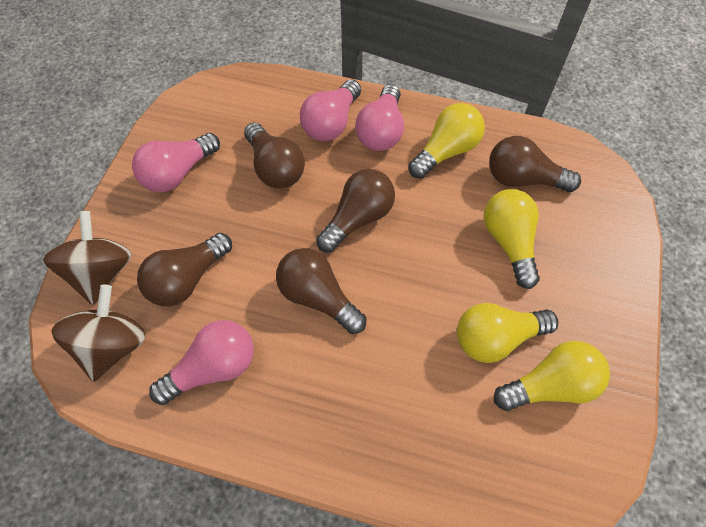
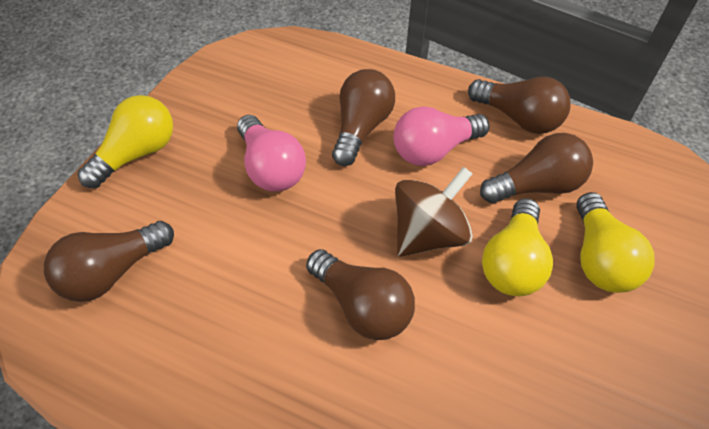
brown spinning top: [43,211,132,305] [51,285,146,382] = 2 -> [395,167,473,257] = 1
pink light bulb: [132,133,220,192] [149,320,254,405] [300,79,361,141] [355,84,404,151] = 4 -> [237,115,306,192] [393,106,489,166] = 2
yellow light bulb: [408,103,485,179] [457,303,558,363] [483,189,540,289] [494,341,610,411] = 4 -> [77,95,173,188] [482,198,553,296] [576,192,655,293] = 3

